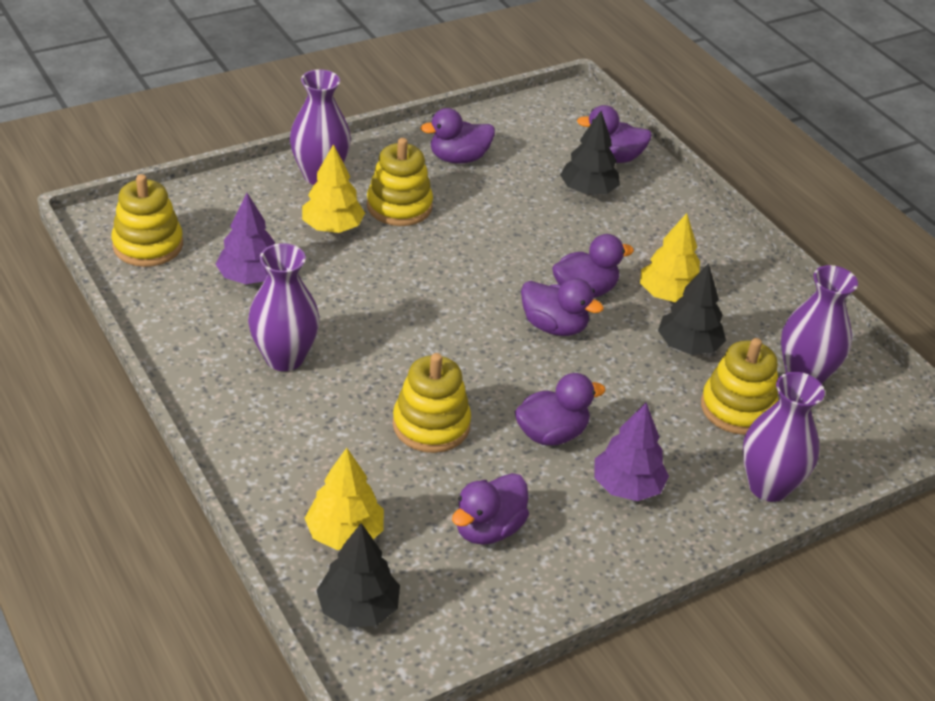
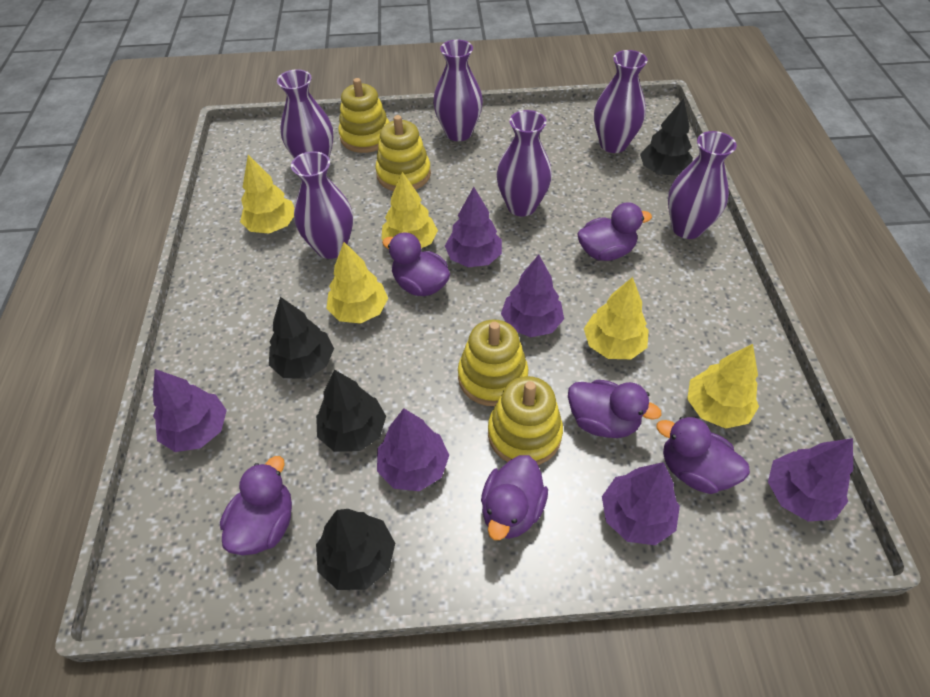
black tree: [316,523,400,628] [560,111,620,195] [658,263,726,355] = 3 -> [269,297,334,379] [316,370,386,452] [316,509,395,590] [640,98,693,176] = 4
purple tree: [216,193,275,284] [594,402,669,501] = 2 -> [153,369,227,452] [377,408,449,491] [445,187,502,267] [501,255,564,337] [602,462,680,545] [768,438,853,522] = 6
purple vase: [248,243,320,371] [290,69,351,185] [742,372,825,502] [781,265,858,384] = 4 -> [277,69,333,158] [291,151,353,259] [433,40,483,141] [496,110,552,216] [594,50,647,153] [668,131,737,239] = 6
yellow tree: [302,144,365,233] [305,448,384,550] [640,213,700,302] = 3 -> [240,155,294,234] [326,242,388,324] [382,172,438,248] [584,277,649,359] [687,344,759,428] = 5

